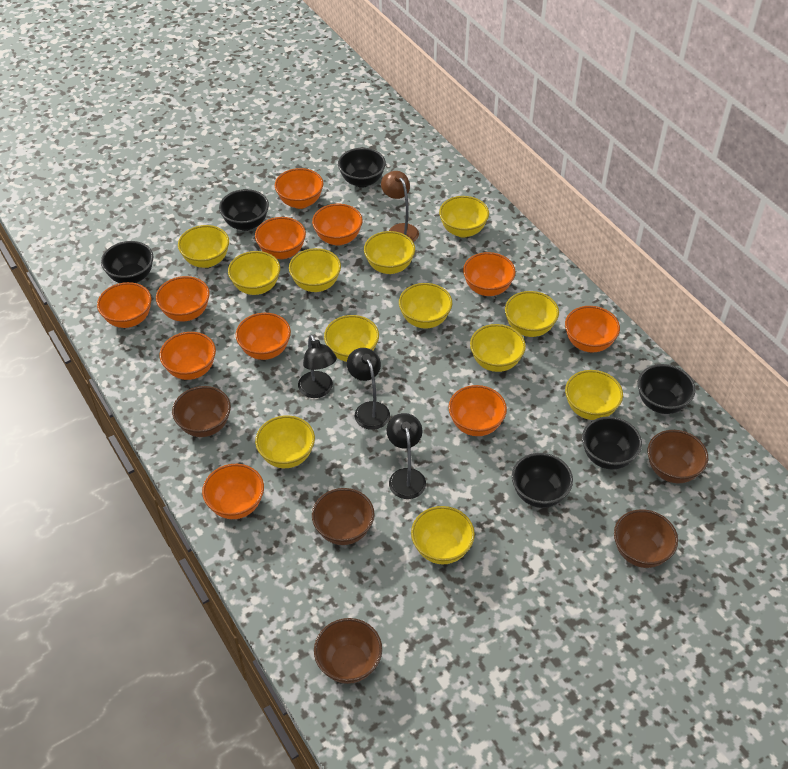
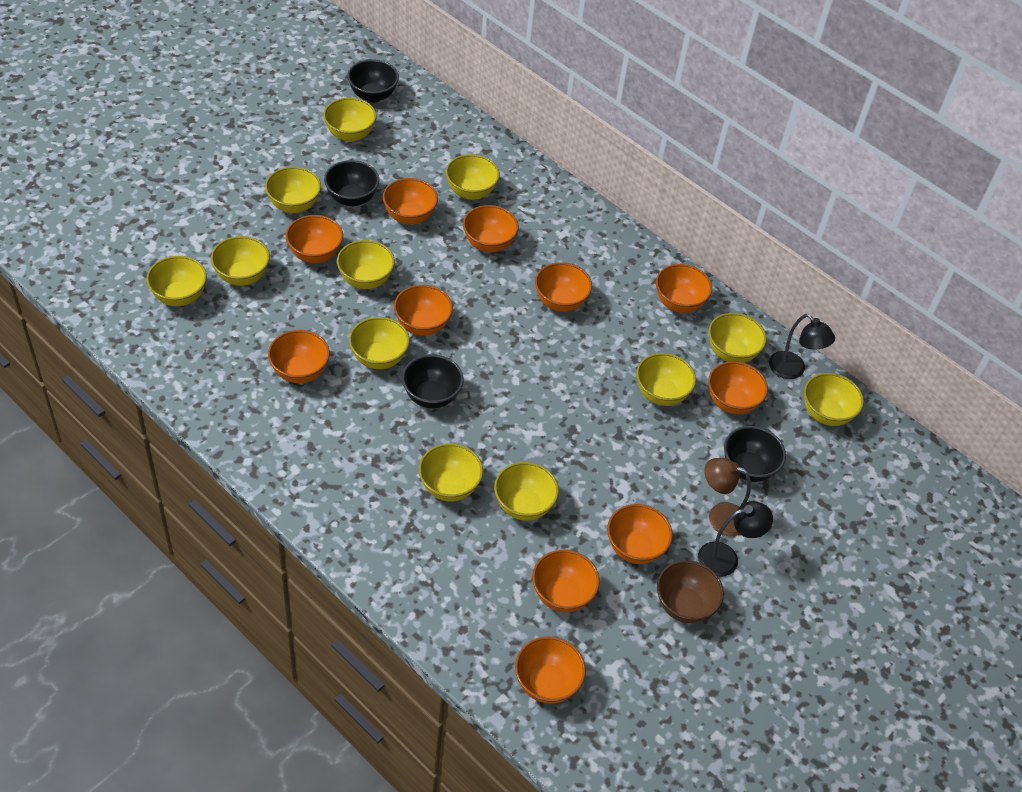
black bowl: [101,241,153,283] [219,189,269,231] [338,148,386,188] [512,453,573,508] [582,416,642,470] [638,364,696,414] = 6 -> [324,160,379,206] [347,59,399,103] [402,354,464,408] [724,426,786,482] = 4
black lamp: [298,335,337,398] [347,348,390,430] [387,413,426,499] = 3 -> [698,501,773,577] [769,314,835,379] = 2
brown bowl: [172,386,231,437] [312,488,375,545] [314,618,382,684] [614,509,678,568] [648,430,708,483] = 5 -> [657,560,724,623] = 1

